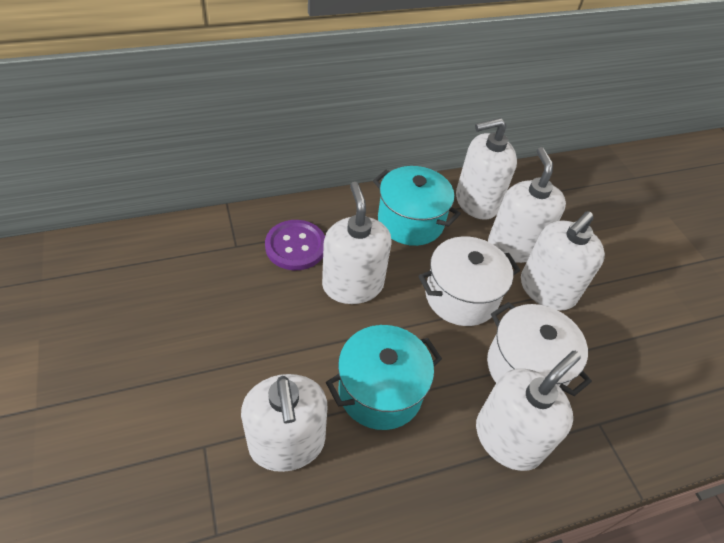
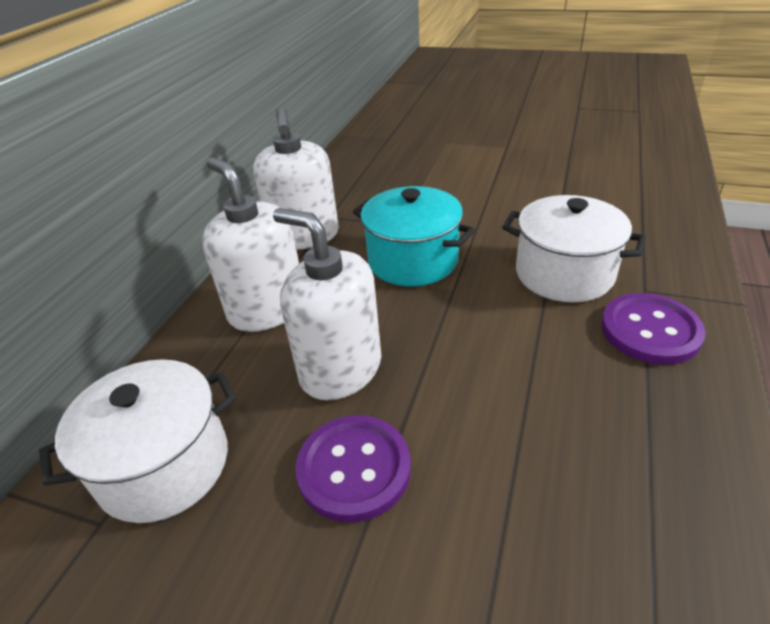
purple button: [265,220,325,270] = 1 -> [296,415,411,523] [601,293,706,365] = 2
turquoise pot: [326,325,442,430] [373,166,461,246] = 2 -> [353,186,475,287] = 1
white soap dispenser: [241,374,327,472] [322,182,392,304] [456,118,517,220] [476,351,581,471] [488,147,566,263] [521,211,605,311] = 6 -> [202,158,299,332] [253,107,338,250] [273,208,381,401] = 3

